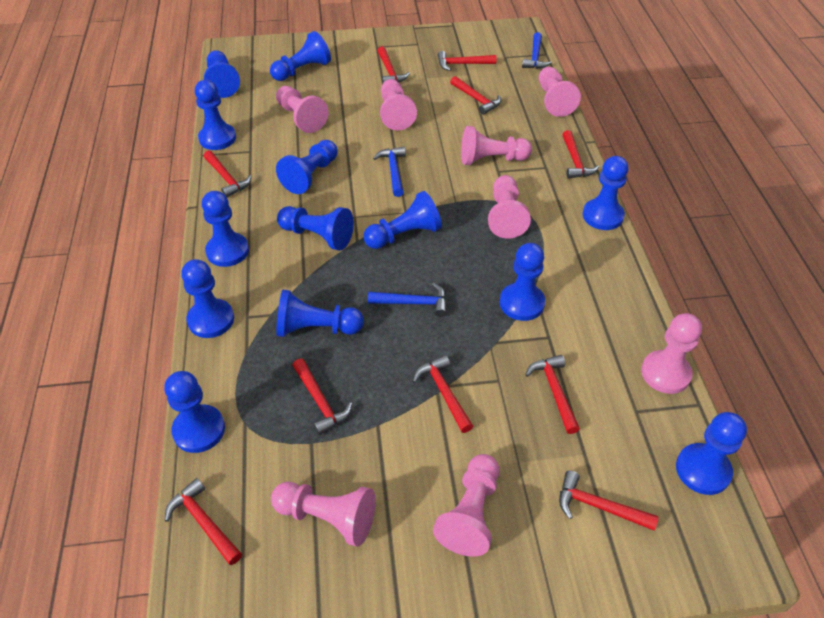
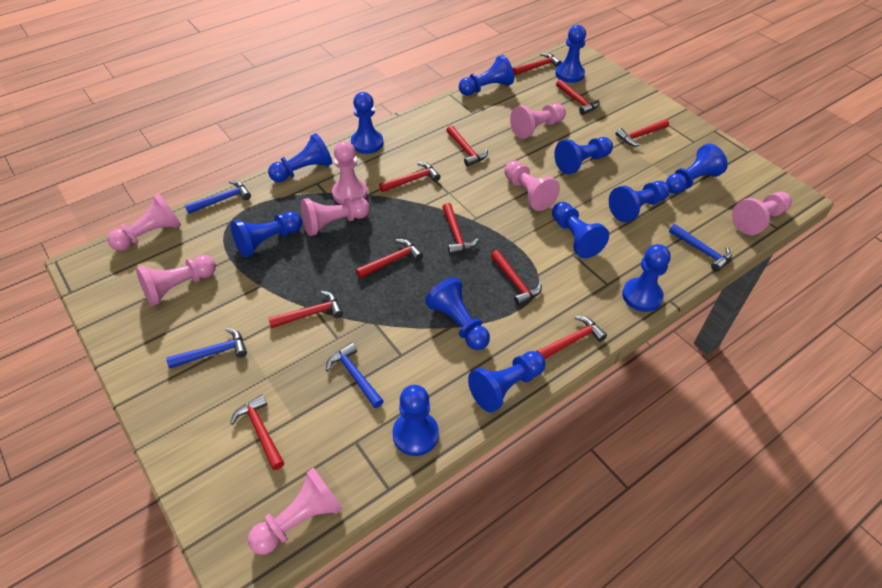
blue hammer: [368,283,447,317] [373,147,406,197] [522,32,552,69] = 3 -> [166,328,247,368] [185,181,251,214] [326,342,384,408] [669,224,732,272] = 4
red hammer: [165,478,242,565] [204,150,251,197] [292,358,352,435] [377,46,410,83] [413,355,473,433] [438,51,496,71] [450,76,501,115] [525,355,580,434] [559,471,659,531] [562,130,599,179] = 10 -> [230,394,284,470] [268,291,343,328] [356,239,423,278] [379,162,440,192] [442,203,479,255] [446,126,488,167] [491,250,542,306] [513,53,562,75] [536,316,607,359] [556,79,599,115] [616,119,669,146] = 11

